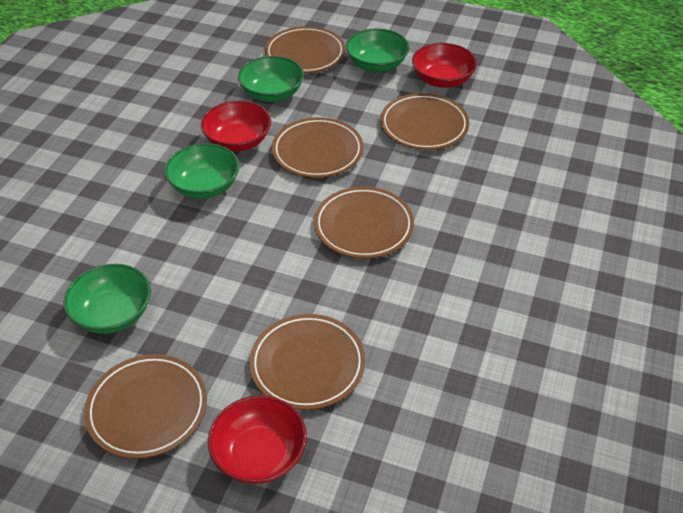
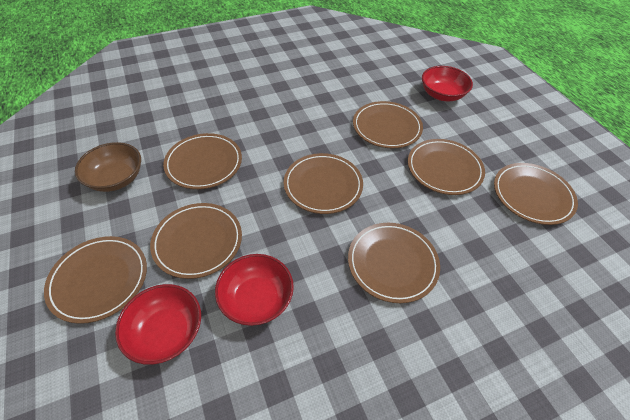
brown bowl: none = 0 -> [75,142,141,192] = 1
brown plate: [84,354,207,459] [249,314,365,410] [265,26,345,73] [272,117,363,178] [314,187,414,258] [380,93,469,150] = 6 -> [44,236,147,324] [150,203,242,279] [163,133,242,189] [284,153,363,214] [348,223,440,303] [353,101,423,148] [408,139,485,195] [494,163,578,225] = 8
green bowl: [63,264,151,334] [164,143,239,199] [238,56,304,102] [346,28,409,72] = 4 -> none = 0

